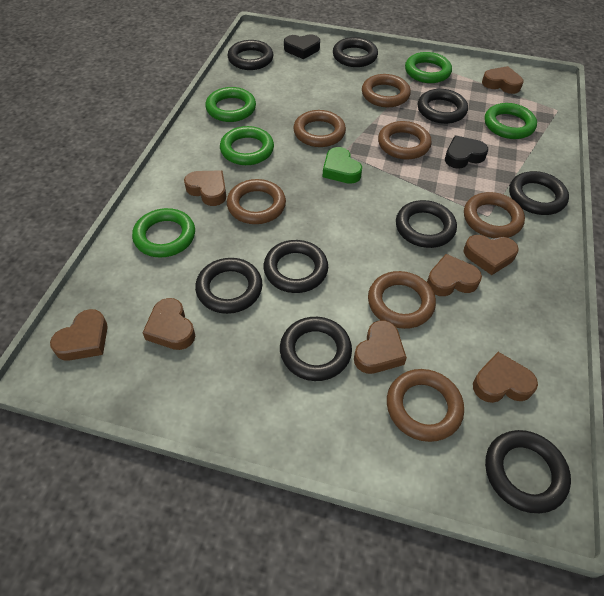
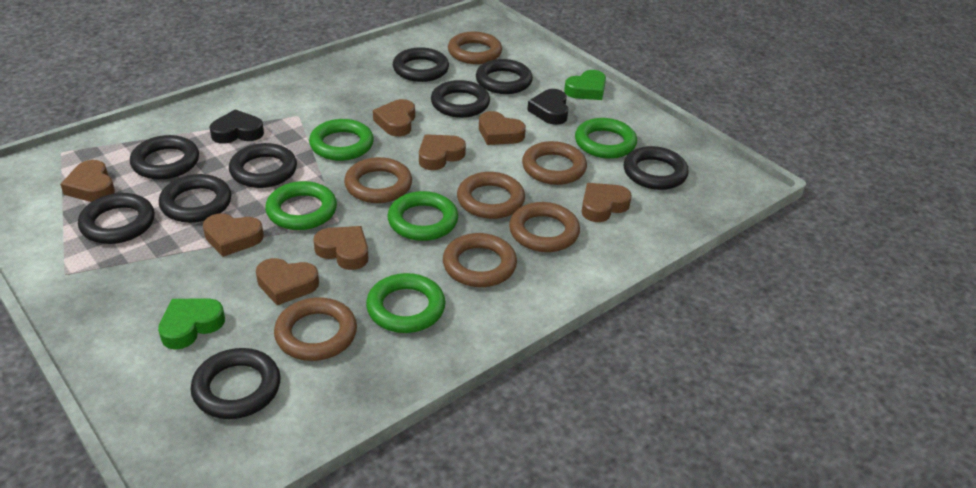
green heart: [322,147,362,184] = 1 -> [158,298,225,350] [564,70,606,100] = 2

